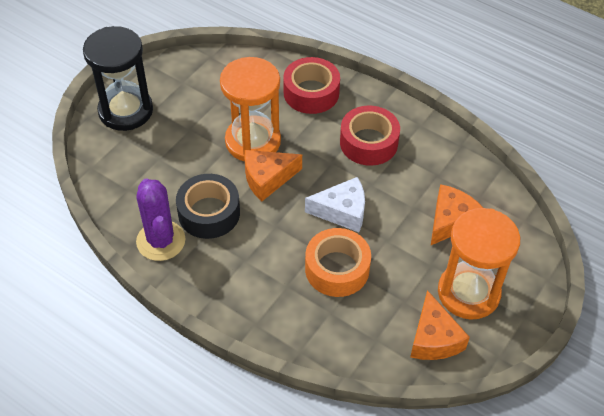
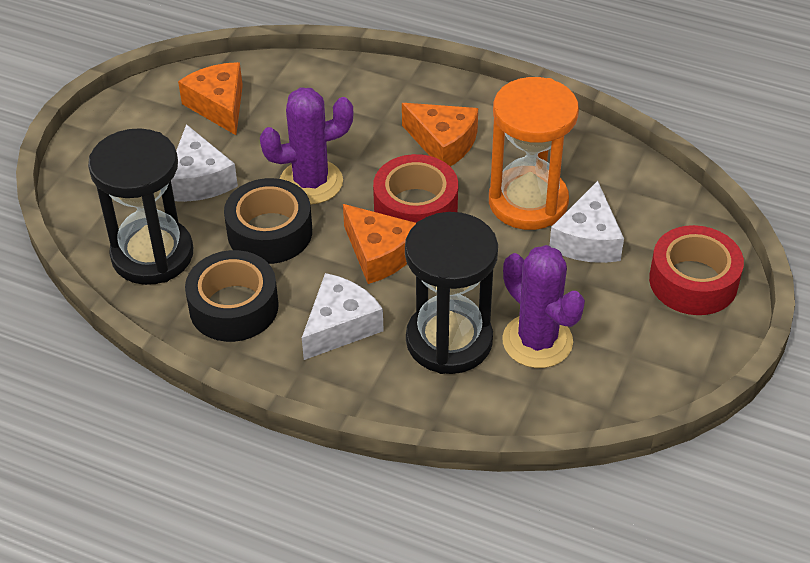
black hourglass: [83,26,153,131] = 1 -> [88,128,193,285] [405,212,498,374] = 2
black tape: [176,174,240,239] = 1 -> [185,250,279,342] [224,178,312,264] = 2
orange hourglass: [220,57,281,162] [438,208,520,320] = 2 -> [489,77,579,230] = 1
orange tape: [305,228,371,297] = 1 -> none = 0
purple cactus: [136,178,186,261] = 1 -> [260,87,353,204] [502,245,585,368] = 2
white cheese: [305,177,365,232] = 1 -> [171,124,238,202] [302,273,384,360] [549,181,624,263] = 3

